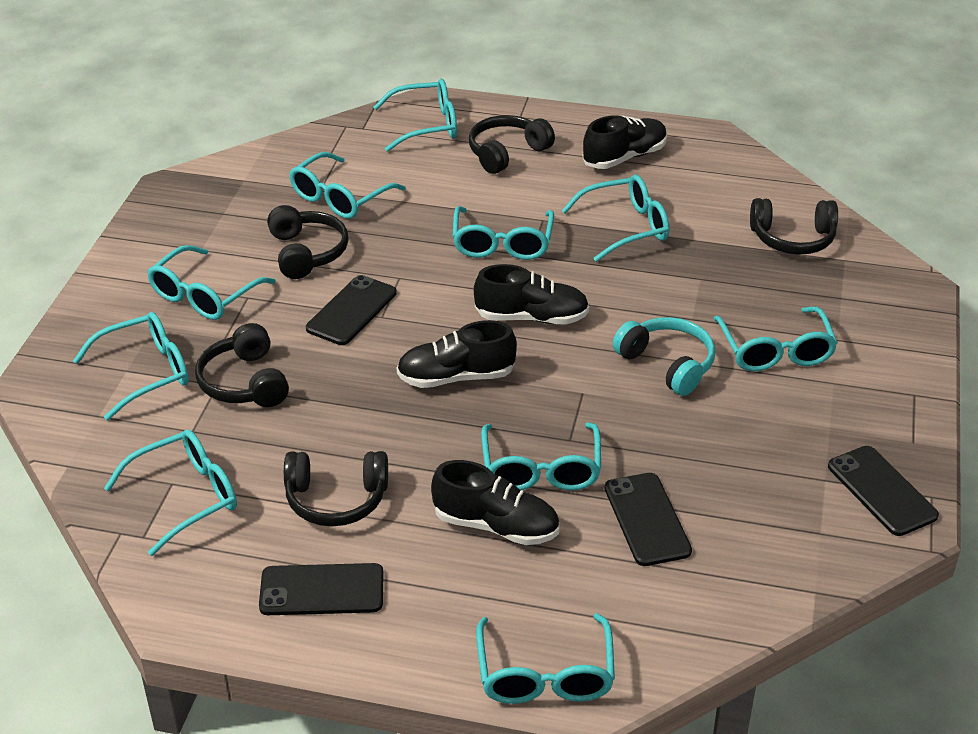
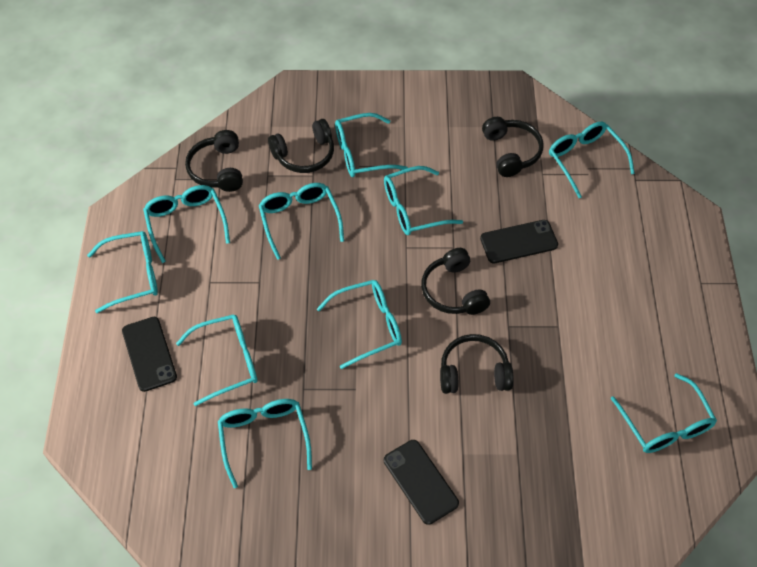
black phone: [259,563,384,615] [306,275,397,345] [605,473,692,566] [828,446,939,536] = 4 -> [122,317,177,392] [384,440,459,525] [480,220,558,263] = 3
black shoe: [397,320,517,388] [431,460,559,545] [474,264,589,325] [583,115,667,169] = 4 -> none = 0
turquoise headphones: [613,317,715,396] = 1 -> none = 0

